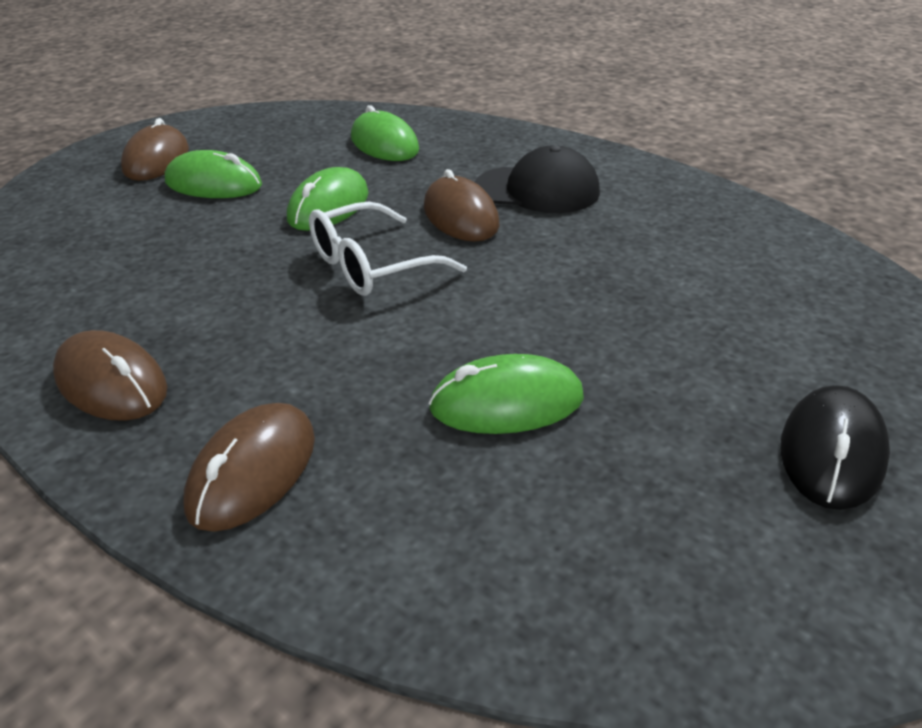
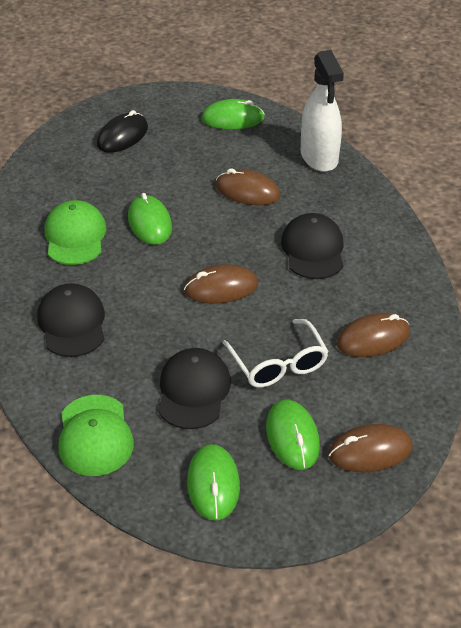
black cap: [475,145,600,213] = 1 -> [37,283,105,357] [158,348,231,429] [281,213,344,279] = 3
green cap: none = 0 -> [44,200,107,265] [58,395,134,476] = 2
white spray bottle: none = 0 -> [301,50,344,172] = 1

